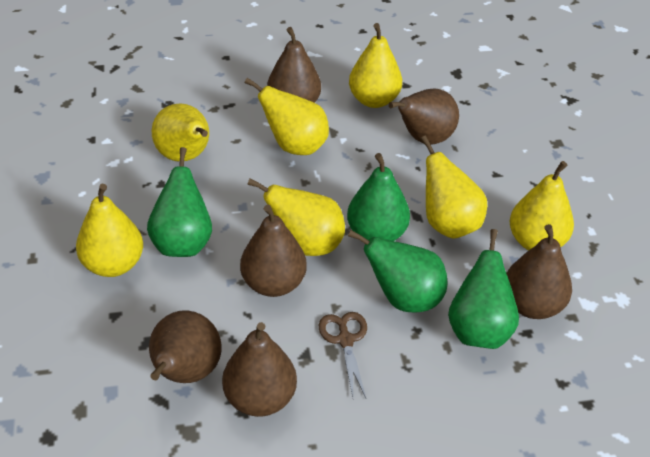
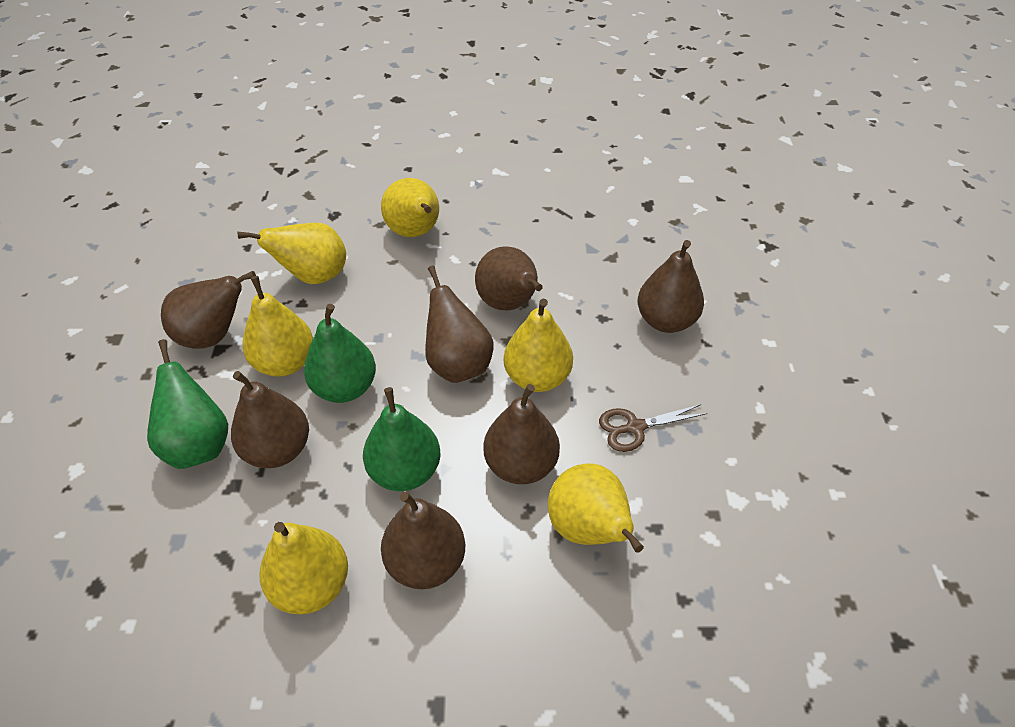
brown pear: [149,310,222,383] [222,322,297,417] [240,205,307,297] [267,27,321,103] [389,88,459,145] [506,224,572,319] = 6 -> [161,271,256,348] [231,371,309,468] [381,491,465,589] [425,266,493,383] [475,246,543,311] [483,384,560,484] [638,240,704,333] = 7
green pear: [147,147,212,257] [347,153,410,241] [348,230,447,313] [448,229,519,349] = 4 -> [147,339,228,469] [304,304,376,403] [363,387,441,491] = 3
yellow pear: [76,184,143,277] [152,103,209,162] [245,78,329,155] [247,178,345,256] [349,23,402,108] [420,136,487,239] [509,161,574,250] = 7 -> [238,223,346,284] [243,276,313,377] [259,522,348,614] [381,178,439,237] [504,299,573,392] [548,463,644,553] = 6

